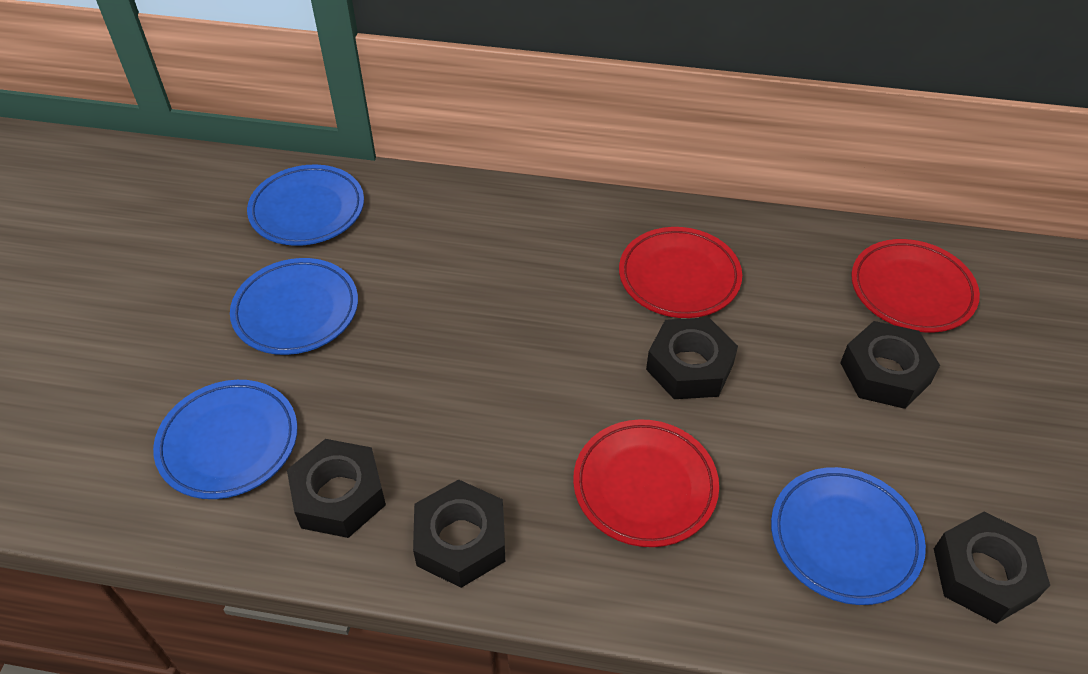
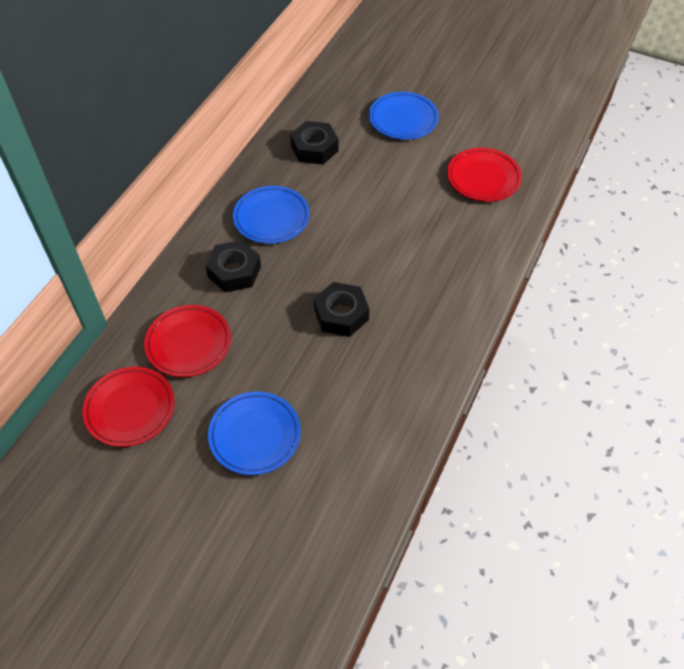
black nut: [287,439,386,538] [413,479,505,588] [646,317,738,399] [840,321,940,409] [934,512,1050,624] = 5 -> [205,240,261,292] [290,121,338,165] [314,282,369,337] = 3
blue plate: [153,380,298,499] [230,258,358,355] [247,165,364,246] [771,467,926,605] = 4 -> [208,392,301,475] [233,186,310,244] [369,92,439,140] = 3

